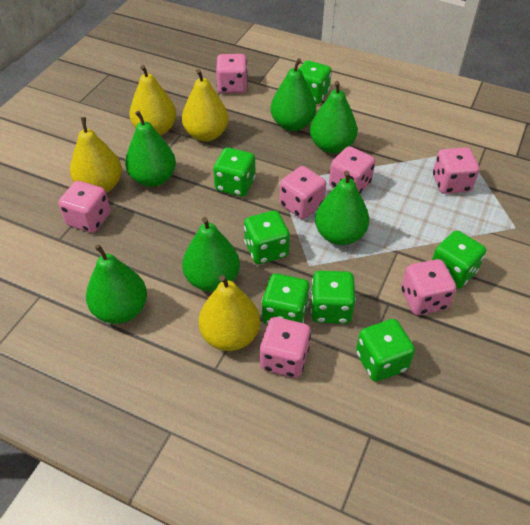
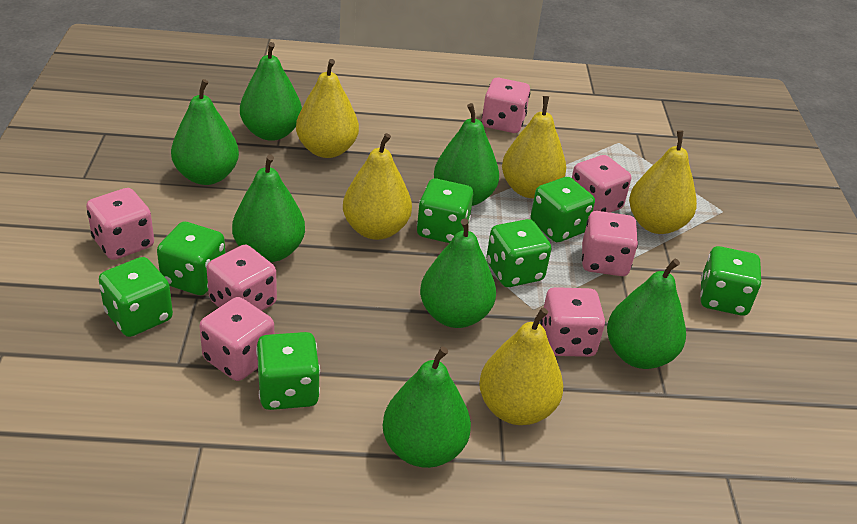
green pear: [86,244,147,324] [125,111,176,187] [182,217,240,292] [271,58,316,131] [310,81,357,153] [315,171,369,245] = 6 -> [171,79,239,185] [232,154,305,262] [240,42,302,141] [383,347,471,468] [420,218,496,328] [434,103,499,206] [607,259,686,369] = 7
yellow pear: [70,117,122,193] [129,65,176,136] [182,69,229,141] [199,275,260,351] = 4 -> [296,59,359,158] [343,133,412,240] [479,308,563,425] [502,96,566,198] [629,130,697,234] = 5

